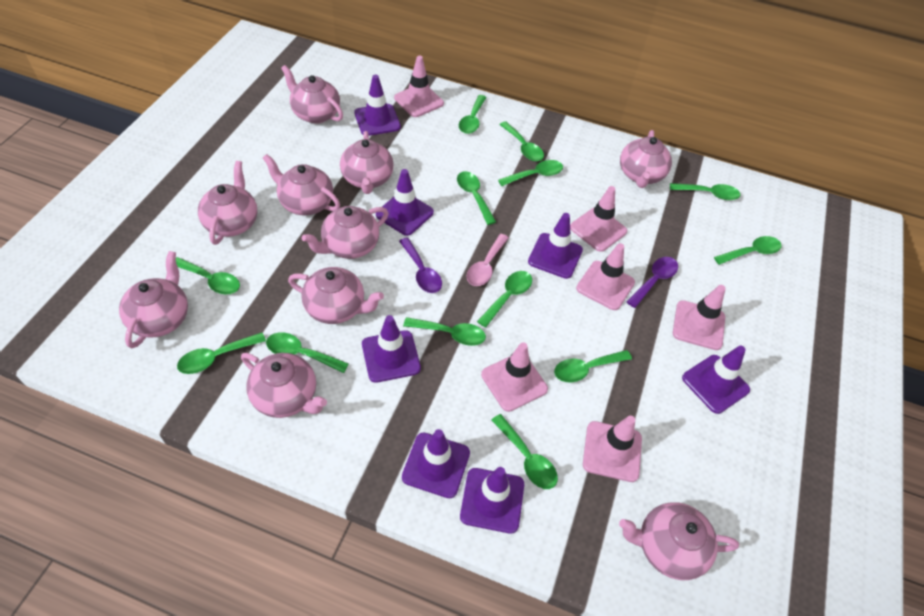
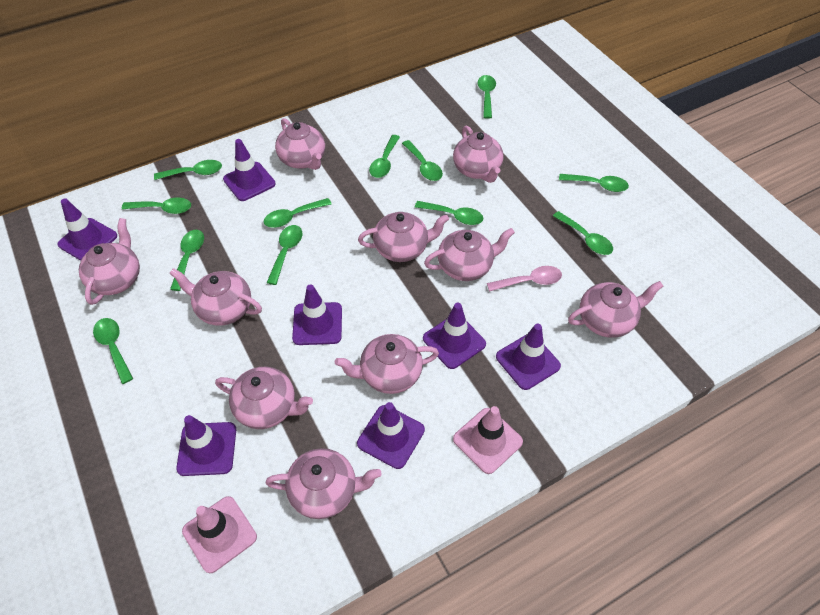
green spoon: [176,257,240,295] [177,332,266,374] [266,332,349,373] [403,317,486,346] [457,171,496,225] [459,95,487,134] [477,271,532,328] [491,414,558,489] [498,160,563,186] [499,121,544,161] [554,350,632,382] [670,183,741,200] [714,236,781,265] = 13 -> [93,318,133,384] [122,197,191,214] [154,160,222,180] [170,230,204,291] [264,198,332,228] [267,225,302,285] [369,135,400,178] [402,140,443,181] [415,201,483,225] [478,75,496,119] [553,211,613,255] [559,174,629,192] = 12
pink traffic cone: [394,56,444,117] [481,342,548,412] [570,186,627,252] [576,243,635,310] [583,416,642,482] [673,285,726,350] = 6 -> [182,496,257,573] [453,406,523,474] = 2
purple spoon: [399,237,442,293] [627,257,678,308] = 2 -> none = 0

